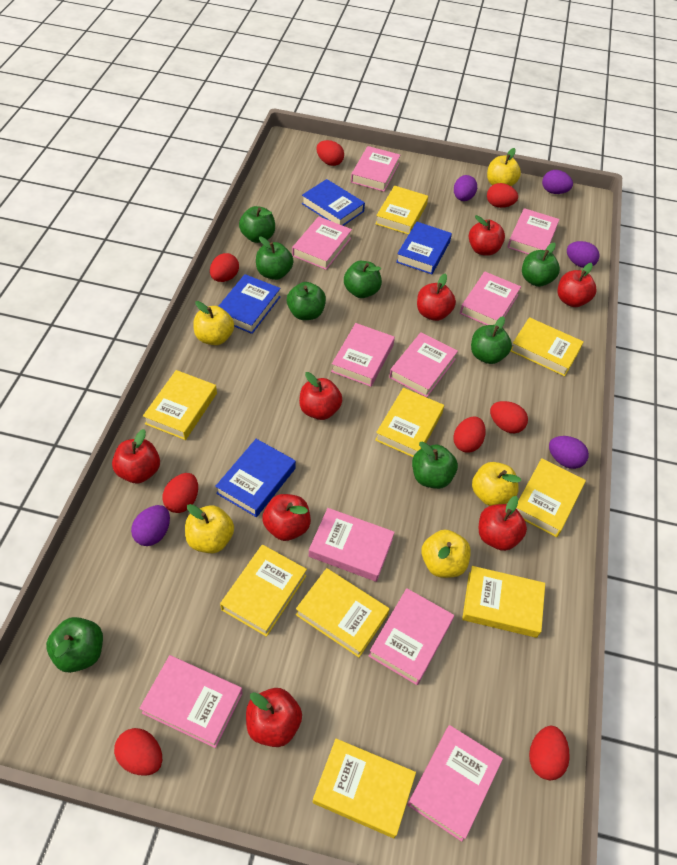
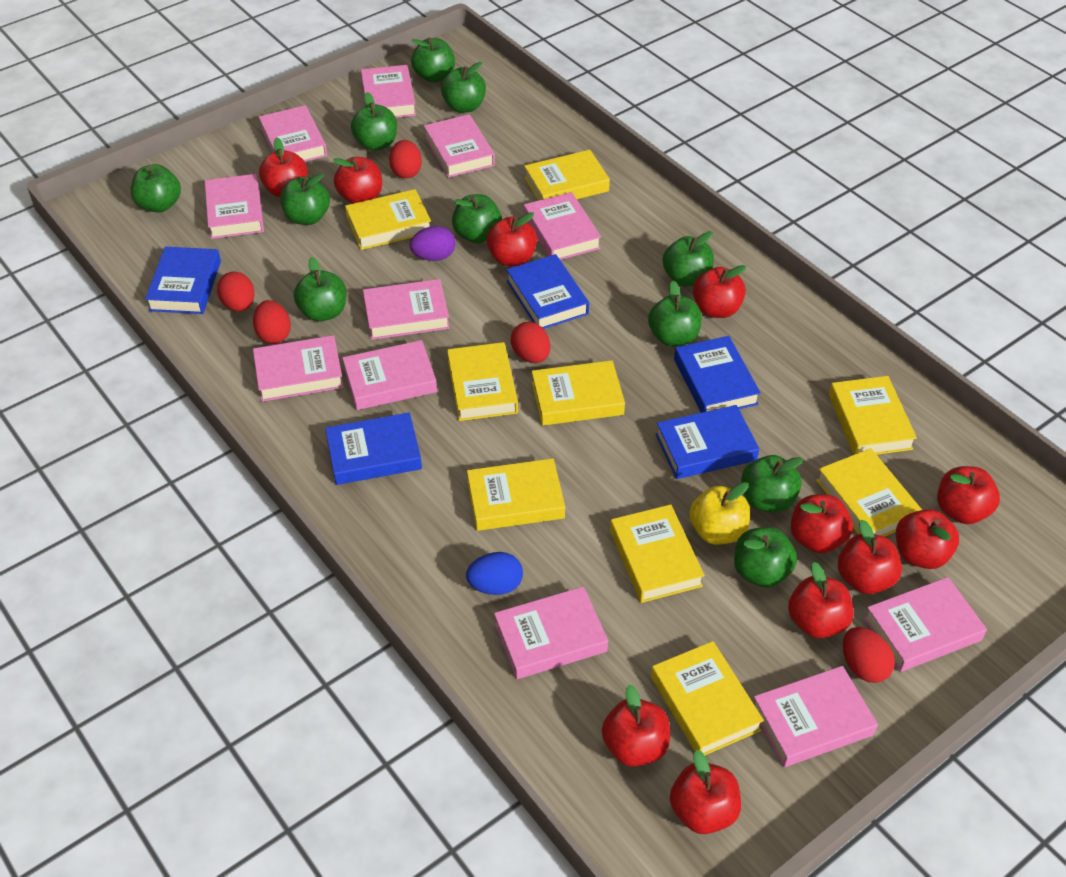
blue book: [215,439,296,517] [219,274,281,334] [302,179,365,226] [396,222,452,274] = 4 -> [145,247,221,314] [325,412,422,485] [506,254,589,329] [656,405,759,479] [674,336,761,413] = 5
blue egg: none = 0 -> [466,552,523,595] = 1
green apple: [46,617,103,673] [239,206,275,243] [256,237,294,280] [287,282,326,320] [344,261,382,298] [412,442,458,489] [471,316,512,364] [522,243,560,287] = 8 -> [131,164,181,213] [280,173,330,225] [294,257,346,322] [351,92,397,151] [411,38,455,83] [441,62,486,113] [452,194,502,243] [648,281,702,346] [663,231,714,286] [734,527,797,587] [741,455,804,513] = 11
pink book: [139,655,243,748] [292,217,352,270] [309,508,395,582] [331,323,395,387] [351,146,400,192] [369,588,454,685] [389,332,458,397] [407,725,503,842] [460,272,521,325] [507,208,559,254] = 10 -> [205,174,264,239] [253,335,344,402] [259,105,327,162] [342,340,437,410] [361,65,416,118] [363,279,450,340] [424,114,495,178] [494,586,608,679] [524,192,601,260] [754,666,878,767] [864,577,987,672] = 11
purple egg: [131,505,170,546] [454,175,477,201] [542,170,573,194] [549,436,589,469] [567,241,599,268] = 5 -> [410,226,456,261] = 1
red apple: [112,429,160,483] [246,688,302,747] [262,494,311,541] [299,372,342,420] [417,273,456,321] [469,215,505,256] [479,496,527,551] [558,263,596,307] = 8 -> [259,138,308,198] [333,157,382,204] [486,212,537,266] [602,684,670,767] [670,750,741,834] [693,265,746,318] [788,562,853,638] [791,494,853,553] [838,520,902,594] [896,509,959,569] [937,466,1000,524] = 11
red egg: [114,728,162,776] [162,473,198,513] [210,253,239,282] [317,140,344,166] [453,416,486,453] [487,183,518,208] [490,401,528,433] [529,726,570,780] = 8 -> [217,272,255,312] [253,300,291,344] [389,140,422,178] [511,322,550,363] [843,627,895,683] = 5
yellow apple: [185,504,234,553] [194,301,234,345] [422,530,471,578] [472,462,521,506] [487,148,521,186] = 5 -> [689,482,750,545] = 1

